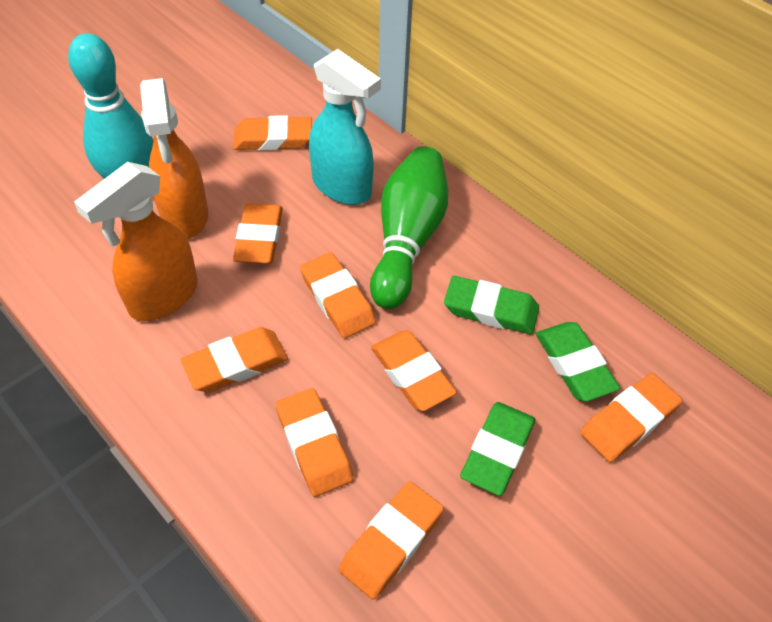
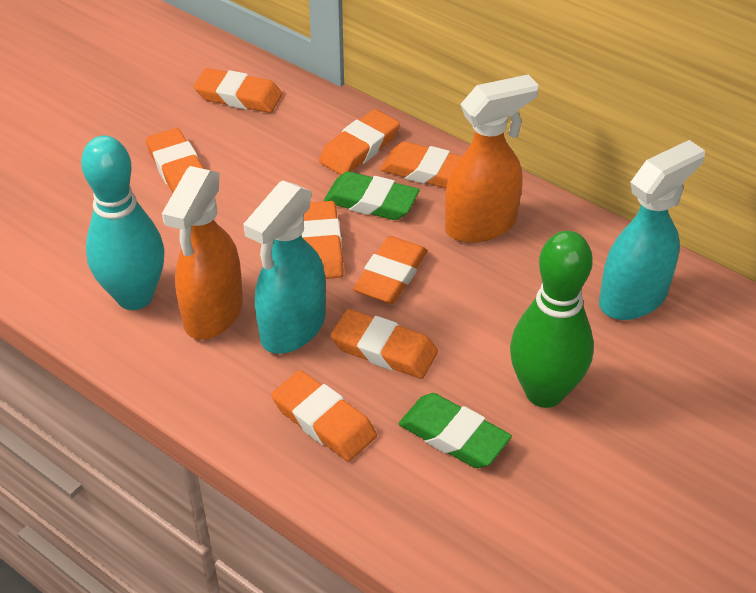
green eraser: [444,276,539,335] [460,402,535,496] [536,322,620,402] = 3 -> [324,171,419,220] [399,393,512,468] = 2
turquoise spray bottle: [309,49,381,205] = 1 -> [243,180,326,354] [599,140,705,320] = 2

